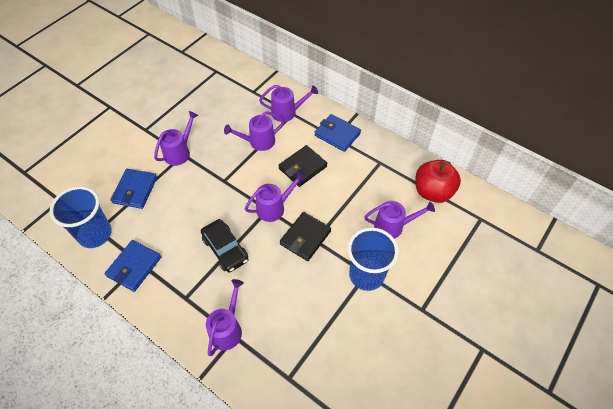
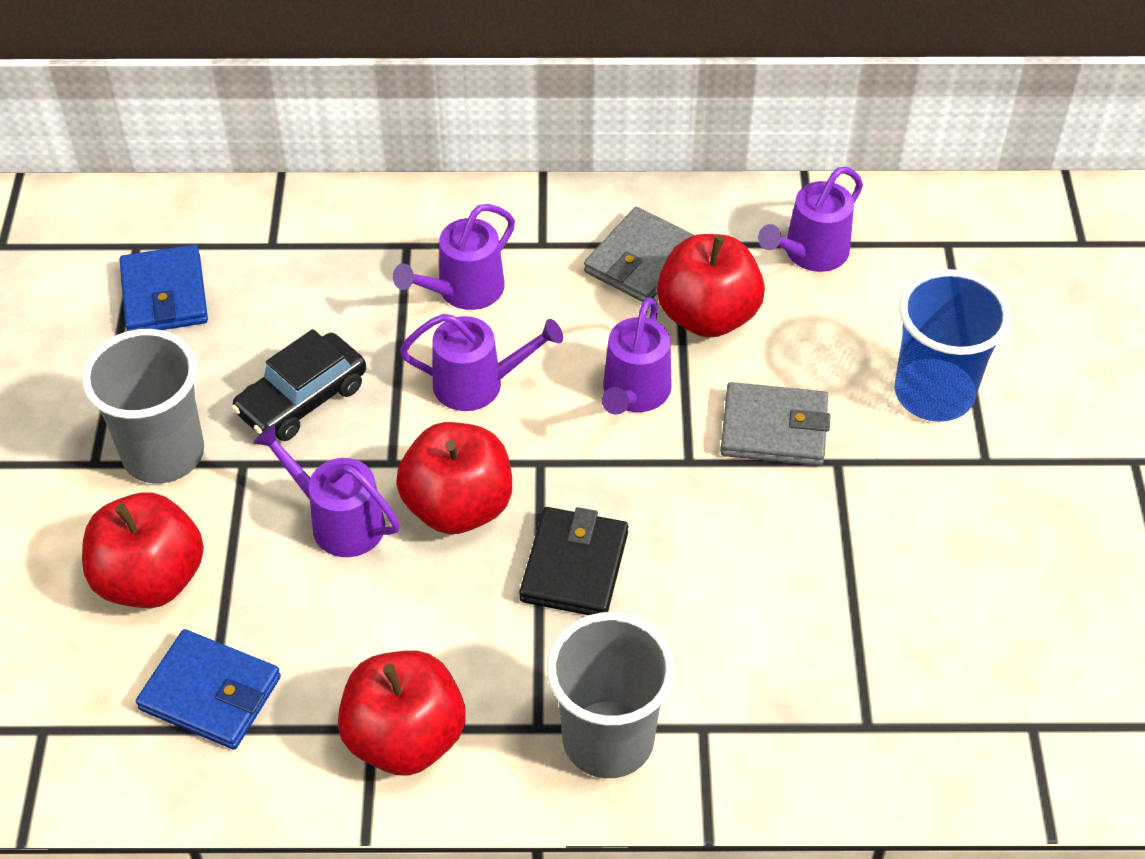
black wallet: [278,145,327,187] [280,212,331,261] = 2 -> [519,507,628,615] = 1
blue cup: [50,186,112,248] [348,227,399,291] = 2 -> [895,269,1011,422] = 1
blue wallet: [104,240,161,292] [110,169,157,209] [314,114,361,152] = 3 -> [119,244,208,331] [136,629,281,750] = 2
grey cup: none = 0 -> [82,329,204,484] [547,612,675,778] = 2
grey wallet: none = 0 -> [584,207,695,302] [720,382,831,466] = 2
purple watering can: [154,111,198,166] [206,279,244,356] [224,111,284,151] [245,172,305,222] [259,85,318,122] [364,201,435,239] = 6 -> [253,424,400,557] [393,204,515,310] [400,314,563,411] [602,298,672,415] [758,167,863,272] = 5
red apple: [416,160,461,203] = 1 -> [82,492,204,608] [338,651,466,776] [396,422,512,534] [657,234,765,338] = 4

